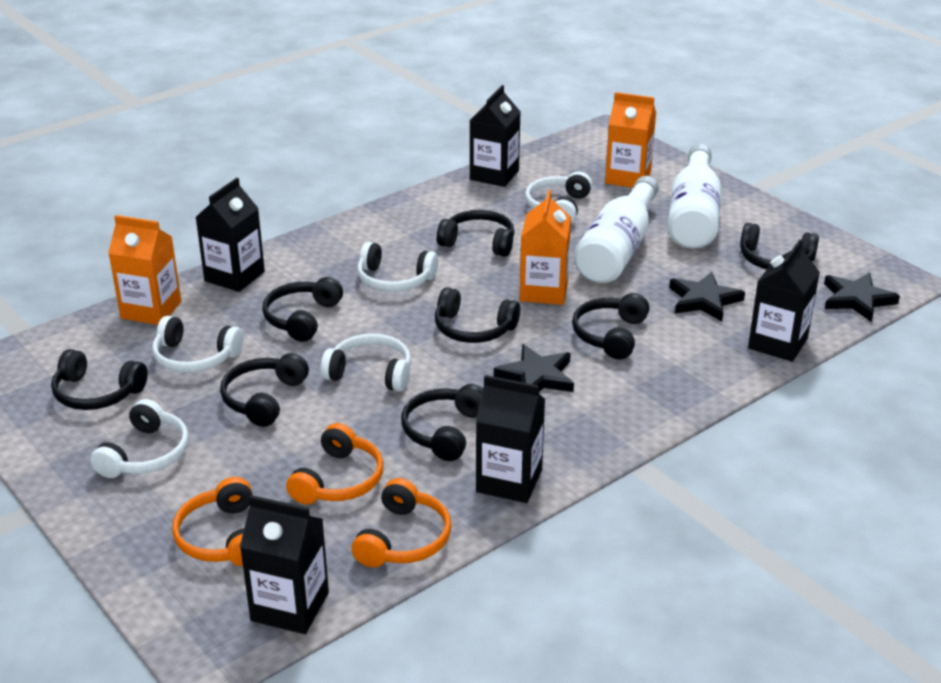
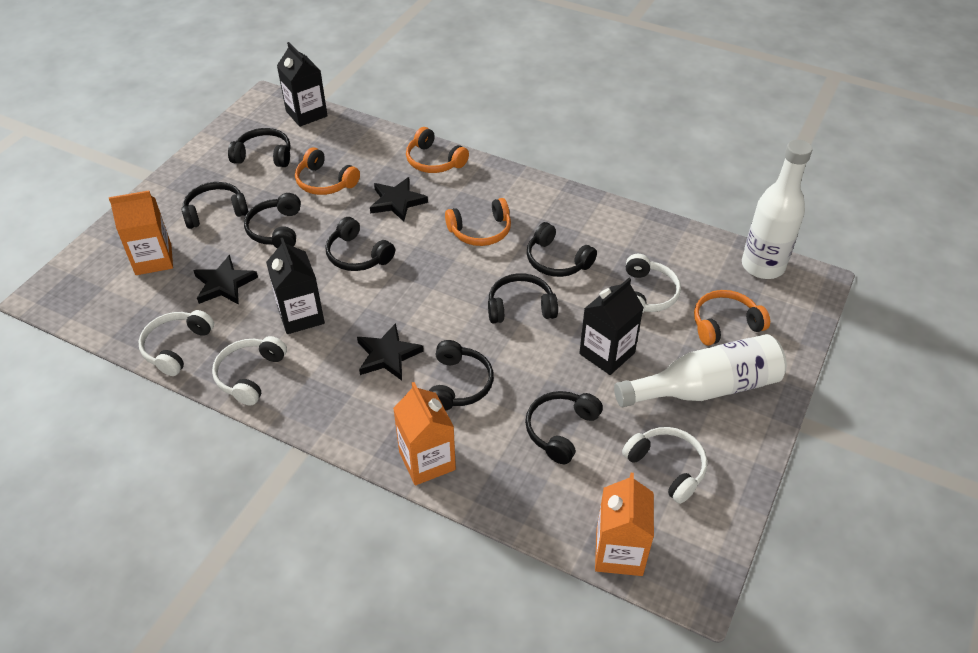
black carton: [195,178,265,292] [240,495,329,634] [470,85,521,187] [476,375,545,503] [748,239,820,362] = 5 -> [266,238,325,334] [277,42,328,127] [579,278,644,375] = 3
orange headphones: [172,477,252,566] [286,423,383,504] [352,478,451,567] = 3 -> [295,147,360,195] [406,127,469,173] [445,198,511,246] [694,290,770,346] = 4
white headphones: [90,399,189,478] [152,316,243,373] [320,333,411,392] [357,242,438,292] [525,172,592,223] = 5 -> [138,310,214,376] [212,336,287,405] [622,427,707,504] [626,254,681,313] = 4

